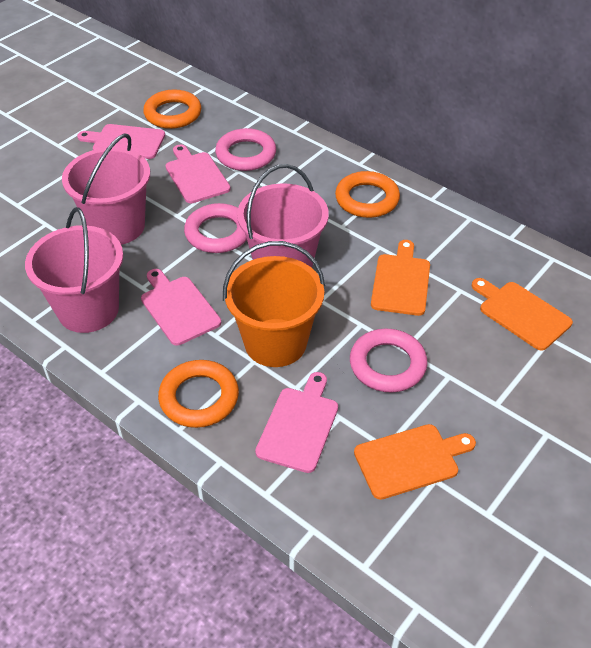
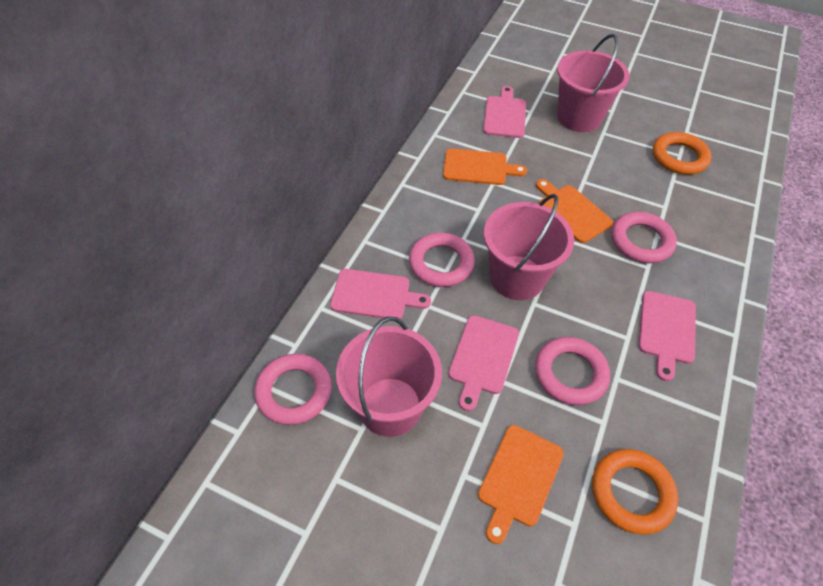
orange bucket: [223,241,325,367] = 1 -> none = 0
orange ring: [143,90,201,129] [158,360,239,428] [335,171,400,218] = 3 -> [592,449,678,535] [653,132,711,175] = 2
pink ring: [184,203,247,253] [215,128,276,171] [350,328,428,393] = 3 -> [254,354,332,425] [409,233,475,287] [535,337,610,405] [612,212,677,263] = 4

